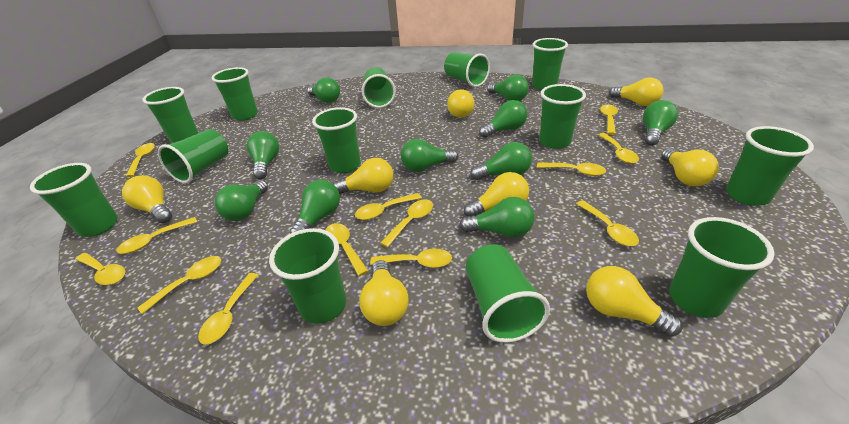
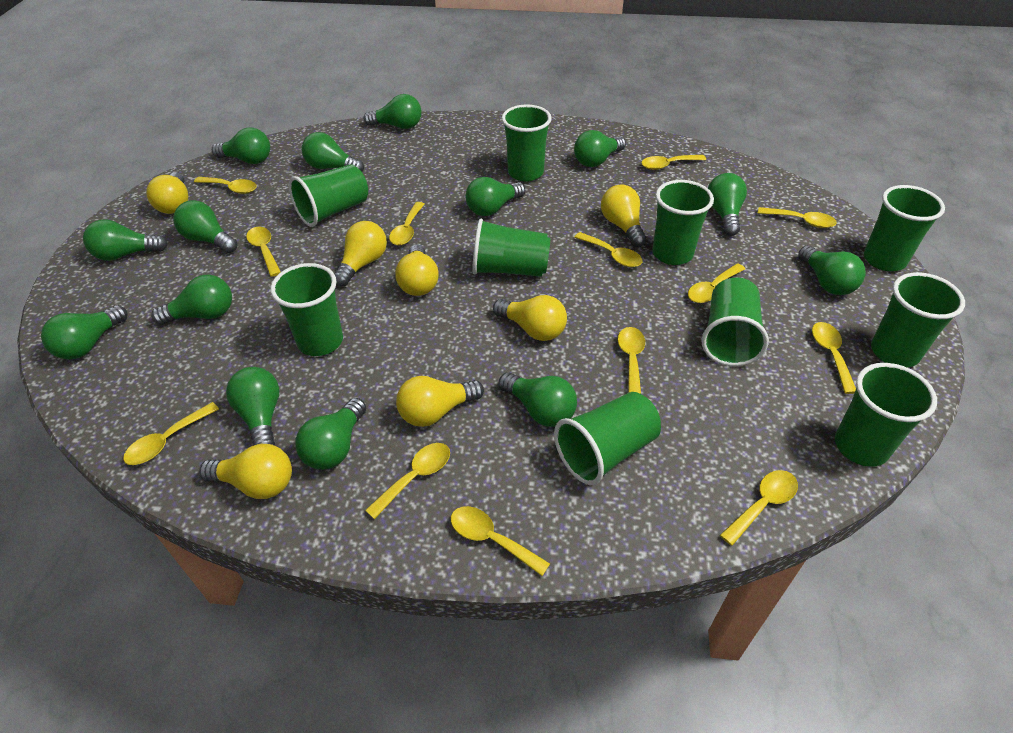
green cup: [30,163,118,237] [142,87,198,143] [158,129,228,183] [212,67,258,121] [269,228,346,324] [312,107,361,173] [362,67,396,108] [444,52,490,87] [466,244,550,343] [532,38,568,90] [539,84,586,149] [669,217,775,318] [726,126,814,206] = 13 -> [270,263,343,356] [289,164,368,227] [472,219,550,277] [502,104,552,182] [554,392,661,485] [652,180,714,265] [702,278,769,366] [835,363,937,467] [864,185,945,271] [871,272,965,368] = 10
green light bulb: [215,180,268,221] [246,131,279,179] [290,180,340,234] [308,77,340,103] [401,139,458,172] [459,197,534,237] [470,142,532,180] [479,100,527,138] [487,75,529,101] [643,100,678,146] = 10 -> [41,305,127,360] [83,219,168,261] [151,275,232,325] [173,200,238,253] [212,127,270,164] [226,367,279,446] [296,398,366,470] [302,132,364,172] [363,94,421,129] [466,177,525,216] [498,372,577,427] [574,130,626,167] [708,173,747,236] [798,245,866,295] = 14
yellow light bulb: [122,175,172,223] [333,158,393,194] [359,260,409,326] [447,89,475,118] [464,172,529,217] [586,266,682,337] [609,78,664,106] [661,148,719,186] = 8 -> [146,172,188,214] [199,444,292,499] [334,221,387,286] [395,245,438,296] [396,376,484,427] [493,295,567,341] [601,184,647,247] = 7

